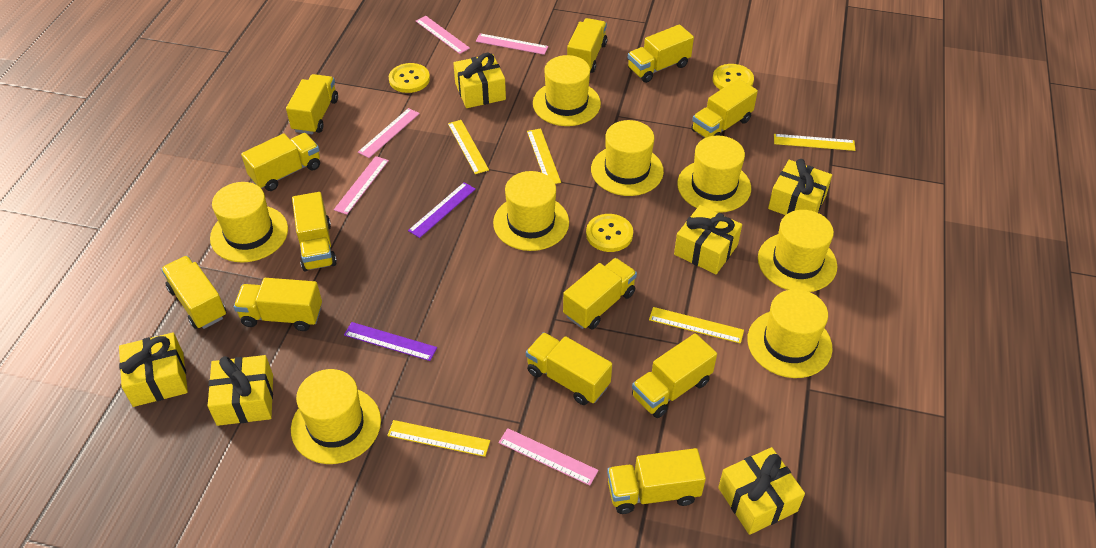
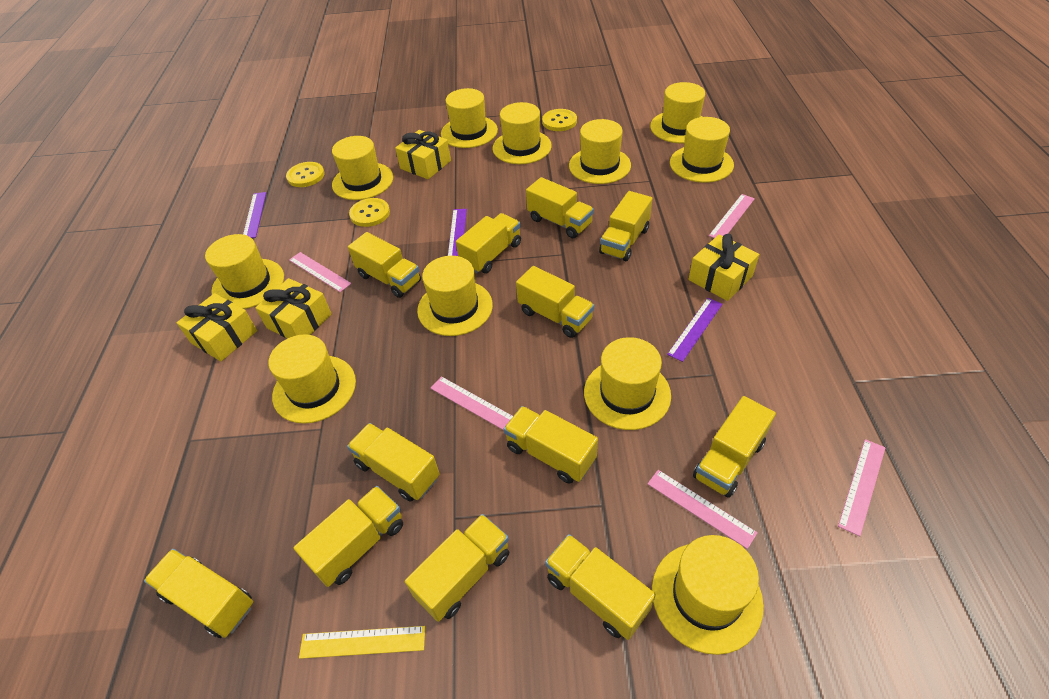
purple ruler: [344,322,437,361] [408,182,476,238] = 2 -> [243,192,266,238] [448,209,467,256] [667,298,723,362] = 3
yellow gift: [119,333,188,407] [208,355,273,426] [453,53,506,108] [674,205,742,274] [718,447,805,535] [768,159,832,215] = 6 -> [177,293,257,361] [255,278,332,338] [395,130,451,179] [689,234,759,301] = 4
yellow hat: [210,182,288,263] [291,369,381,464] [493,171,569,251] [533,55,601,126] [591,120,664,196] [677,135,751,213] [747,289,832,378] [758,210,837,292] = 8 -> [205,234,284,309] [268,334,356,424] [332,136,393,200] [417,256,493,336] [441,88,498,148] [493,102,552,164] [569,119,631,184] [584,337,671,430] [650,82,705,143] [652,535,764,655] [670,117,734,183] = 11
yellow ruler: [387,420,490,457] [448,120,489,174] [527,129,561,184] [649,307,744,344] [774,134,855,151] = 5 -> [299,626,425,659] = 1

